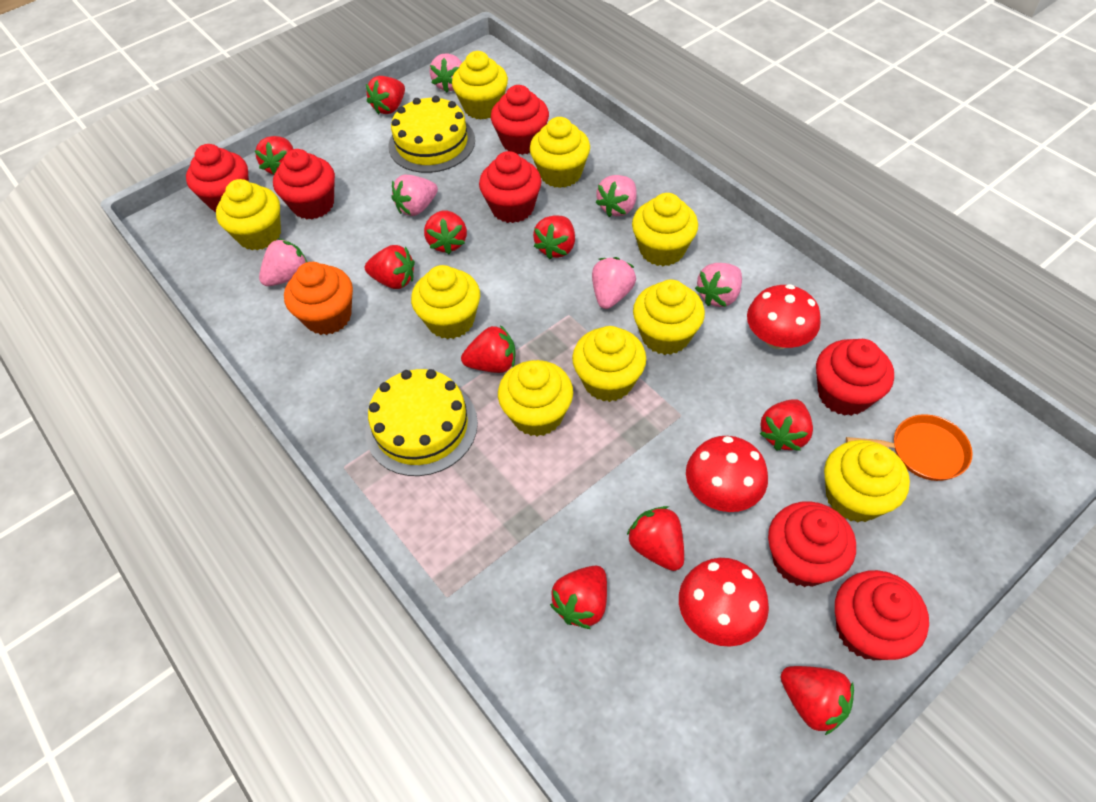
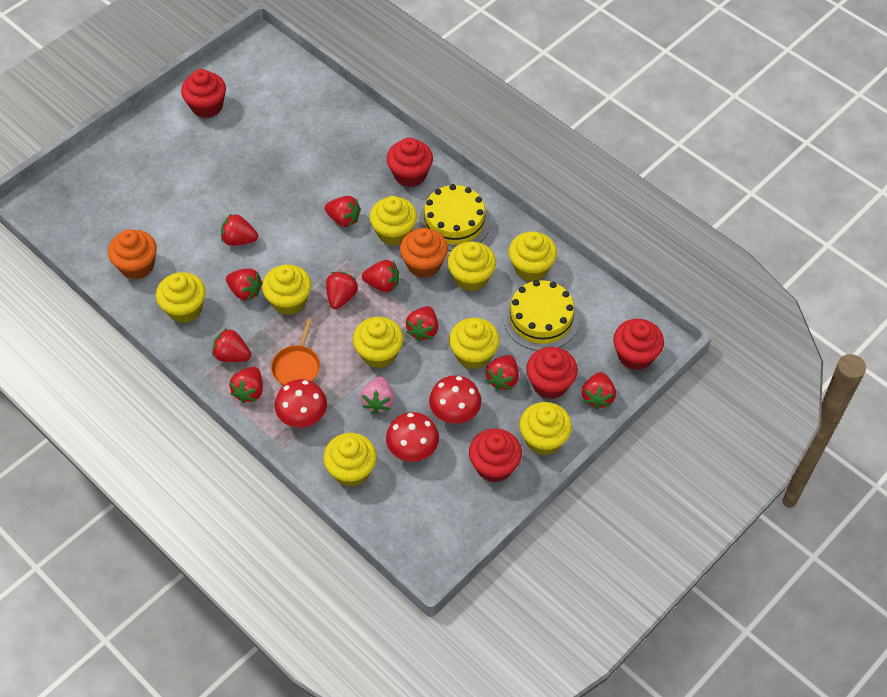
orange cupcake: [284,262,353,335] = 1 -> [108,229,157,280] [400,228,448,278] = 2
pink strawberry: [259,238,307,286] [392,175,438,216] [430,53,462,93] [592,257,636,309] [595,175,637,217] [695,263,742,307] = 6 -> [360,376,395,414] = 1
red cupcake: [186,144,249,212] [273,149,335,220] [479,151,541,223] [491,85,549,155] [768,501,856,587] [816,339,894,416] [835,570,929,660] = 7 -> [181,69,226,118] [387,138,433,187] [469,429,522,483] [526,347,578,399] [613,319,664,370] = 5

